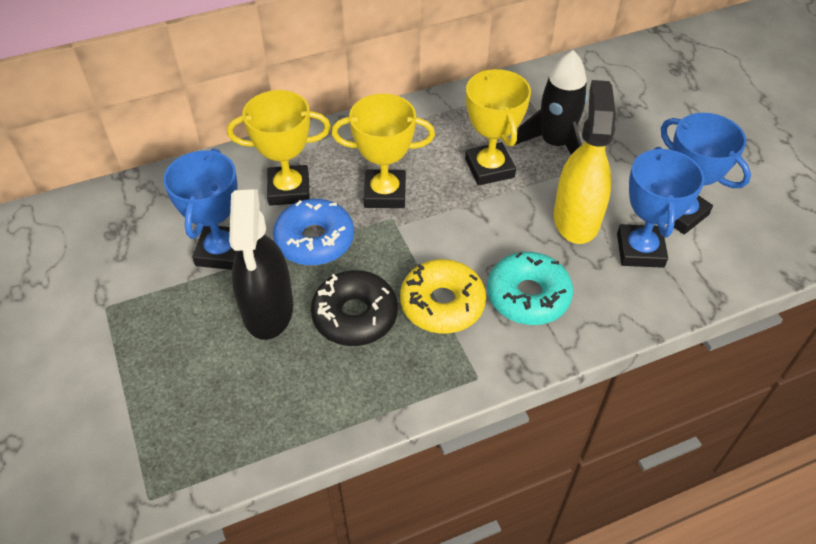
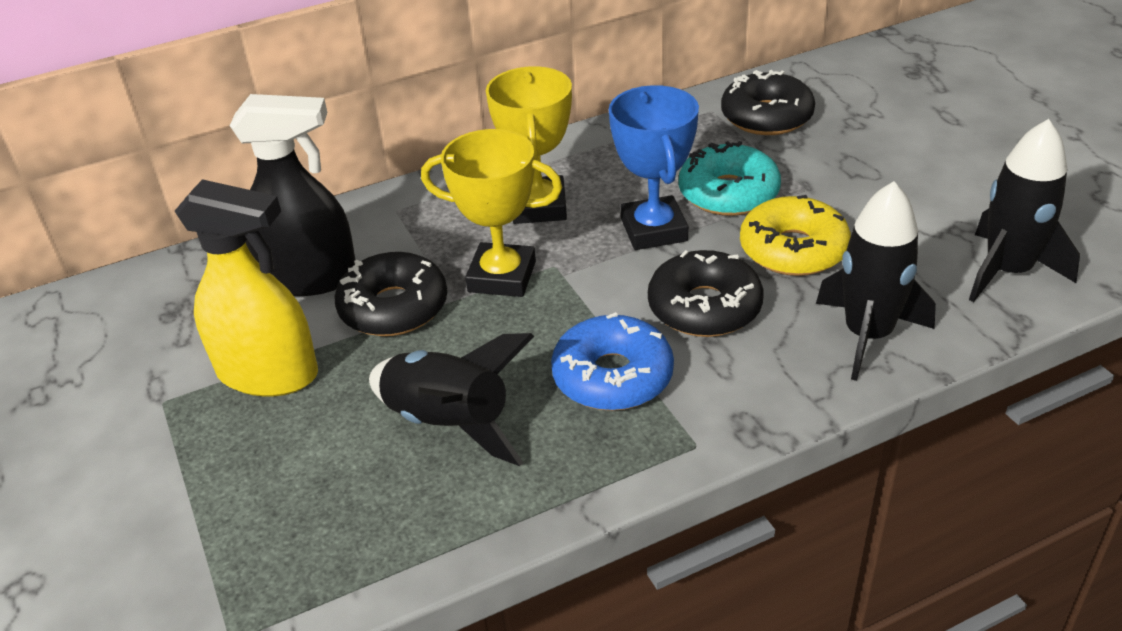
black donut: [311,270,398,346] = 1 -> [334,252,447,336] [648,250,763,337] [721,70,815,135] = 3
black rocket: [515,50,588,155] = 1 -> [369,333,535,466] [816,181,936,381] [969,119,1080,302] = 3
blue trophy: [163,148,237,270] [617,147,705,268] [661,113,751,234] = 3 -> [609,85,699,250] = 1
yellow trophy: [227,90,331,206] [331,93,435,208] [465,69,531,185] = 3 -> [421,129,562,297] [486,66,572,224] = 2

